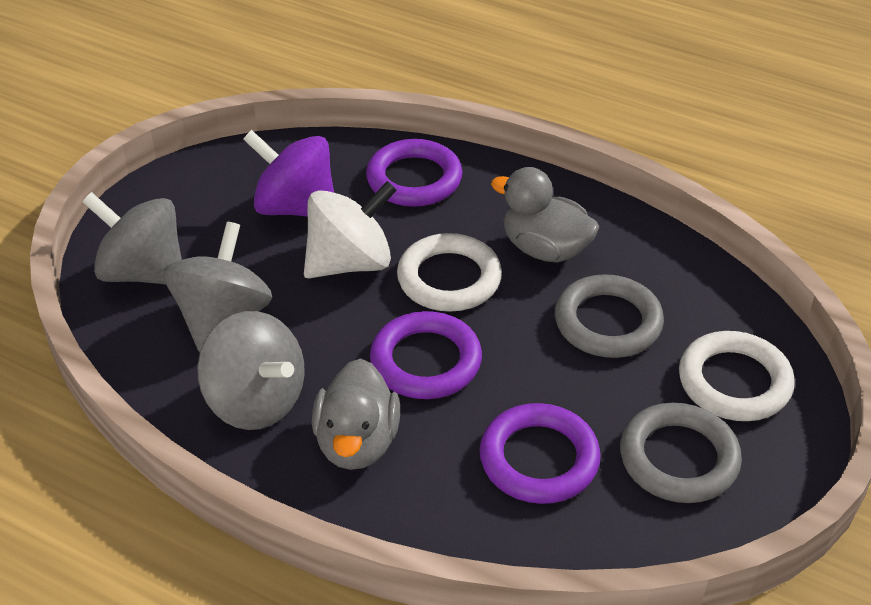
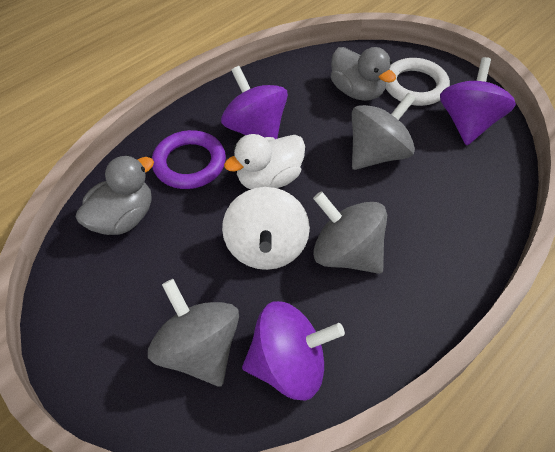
grey ring: [555,274,664,358] [620,403,742,503] = 2 -> none = 0
purple ring: [366,139,462,207] [370,311,482,399] [480,403,601,504] = 3 -> [152,130,226,189] = 1
purple spinning top: [243,130,334,217] = 1 -> [221,66,288,139] [242,301,345,401] [440,57,516,145] = 3
white duck: none = 0 -> [224,134,305,189] = 1
white ring: [397,233,502,312] [679,331,795,421] = 2 -> [385,58,450,106] = 1

